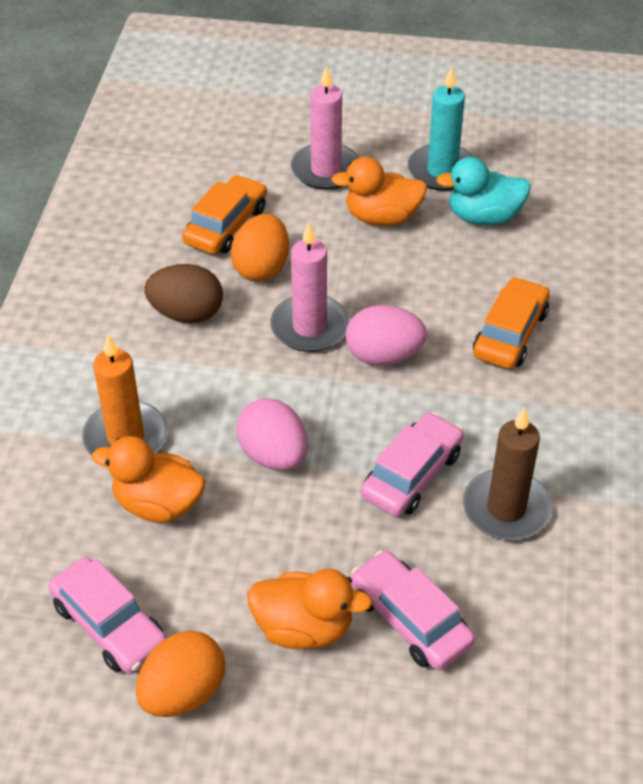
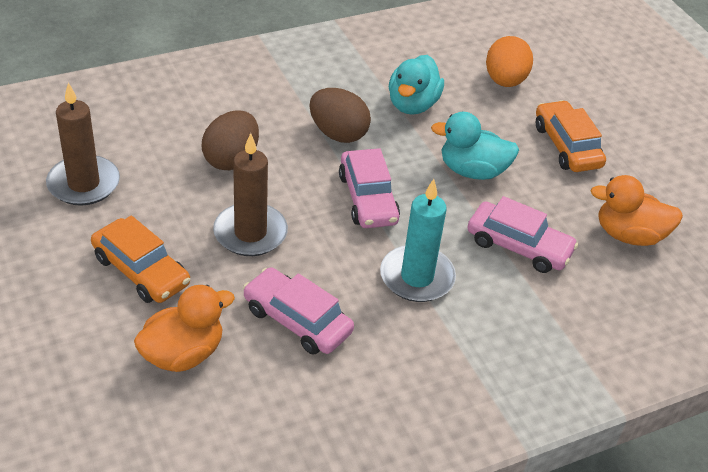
brown candle: [463,407,552,540] = 1 -> [46,82,120,206] [213,133,288,256] = 2
brown egg: [145,264,223,323] = 1 -> [202,110,259,170] [309,88,371,143] = 2
orange candle: [82,334,168,456] = 1 -> none = 0
orange duck: [92,436,205,523] [247,569,372,649] [331,157,427,226] = 3 -> [134,285,235,372] [590,175,683,246] = 2
orange egg: [136,631,225,717] [230,214,289,282] = 2 -> [486,36,533,87] = 1
pink candle: [270,222,349,352] [291,65,359,190] = 2 -> none = 0
pink egg: [236,398,308,471] [346,305,427,366] = 2 -> none = 0
turquoise duck: [436,157,531,225] = 1 -> [389,55,444,115] [431,112,519,180] = 2

